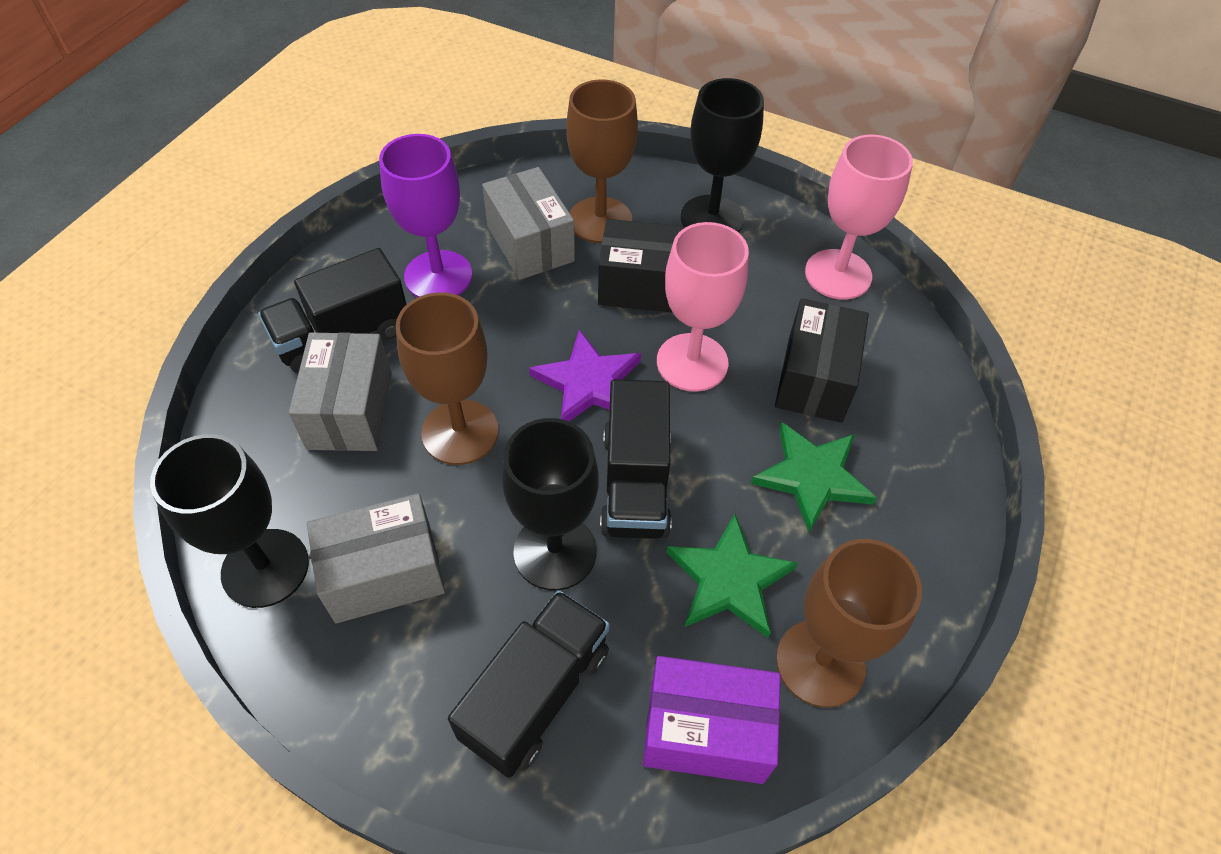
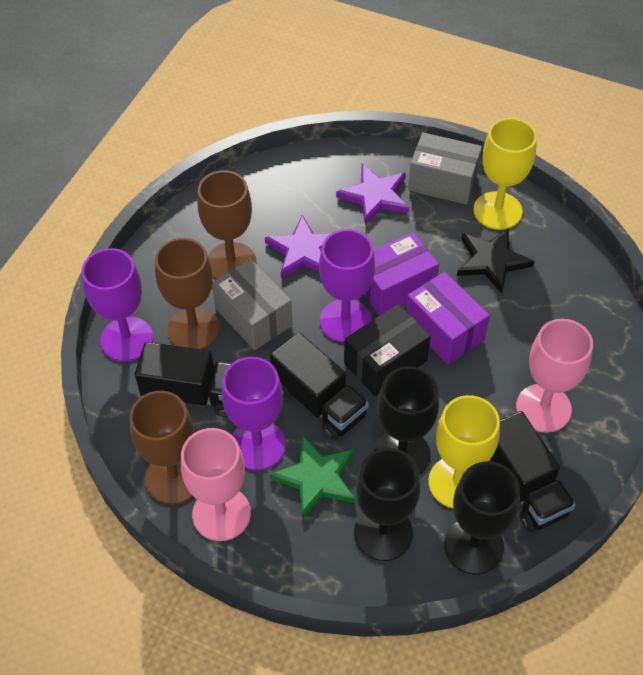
black box: [598,219,686,313] [775,299,869,423] = 2 -> [344,304,431,396] = 1
black star: none = 0 -> [457,228,535,294] = 1
green star: [666,514,798,638] [750,422,877,532] = 2 -> [270,435,356,519] = 1
grey box: [289,332,392,451] [307,493,445,623] [482,167,575,280] = 3 -> [212,259,292,350] [408,133,482,205] = 2
purple box: [643,656,781,784] = 1 -> [364,232,439,316] [406,272,490,364] = 2
purple goblet: [379,134,472,297] = 1 -> [82,248,154,362] [222,357,286,470] [319,229,375,343] = 3
purple star: [529,330,641,422] = 1 -> [265,215,330,278] [336,164,409,225] = 2
yellow goblet: none = 0 -> [428,395,500,508] [473,118,537,230] = 2

